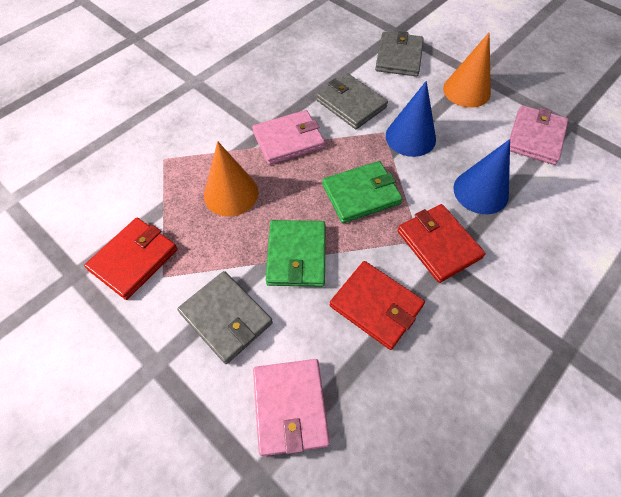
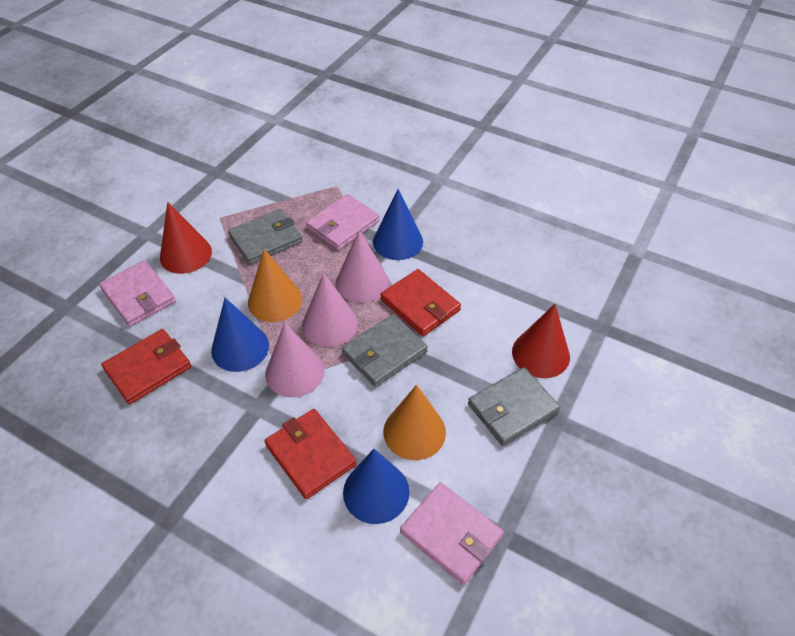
blue cone: [386,81,436,157] [453,139,510,214] = 2 -> [211,298,269,372] [343,449,409,524] [373,189,423,260] = 3
green wallet: [266,220,325,287] [322,161,403,223] = 2 -> none = 0
pink cone: none = 0 -> [265,322,324,397] [302,273,358,347] [336,230,389,303] = 3
red cone: none = 0 -> [160,202,212,274] [512,304,570,378] = 2

